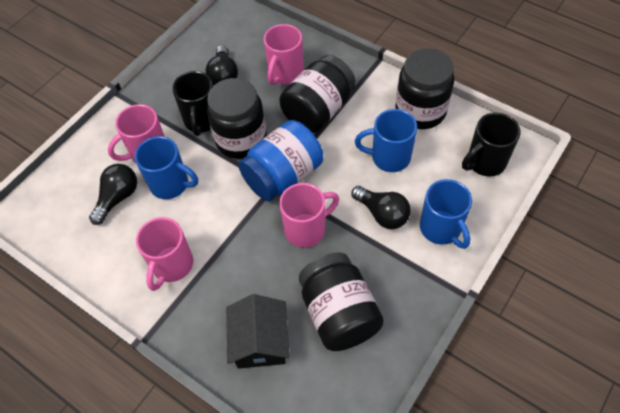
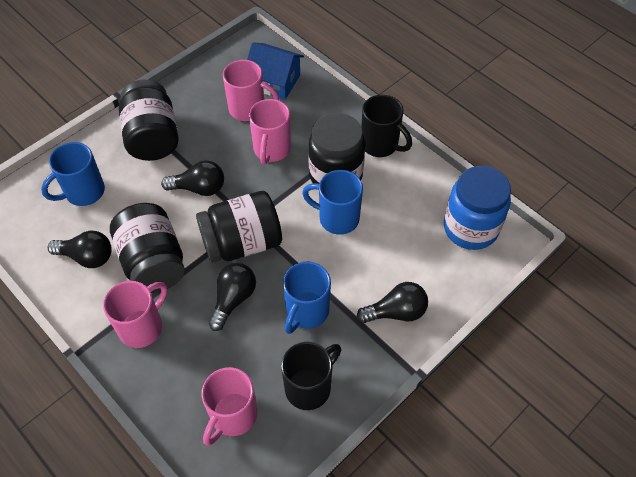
black house: [226,294,290,369] = 1 -> none = 0
black light bulb: [89,164,137,225] [206,45,238,85] [351,186,411,229] = 3 -> [48,231,112,268] [161,160,224,196] [208,263,256,331] [357,282,428,323] = 4
blue house: none = 0 -> [247,42,304,100] = 1

